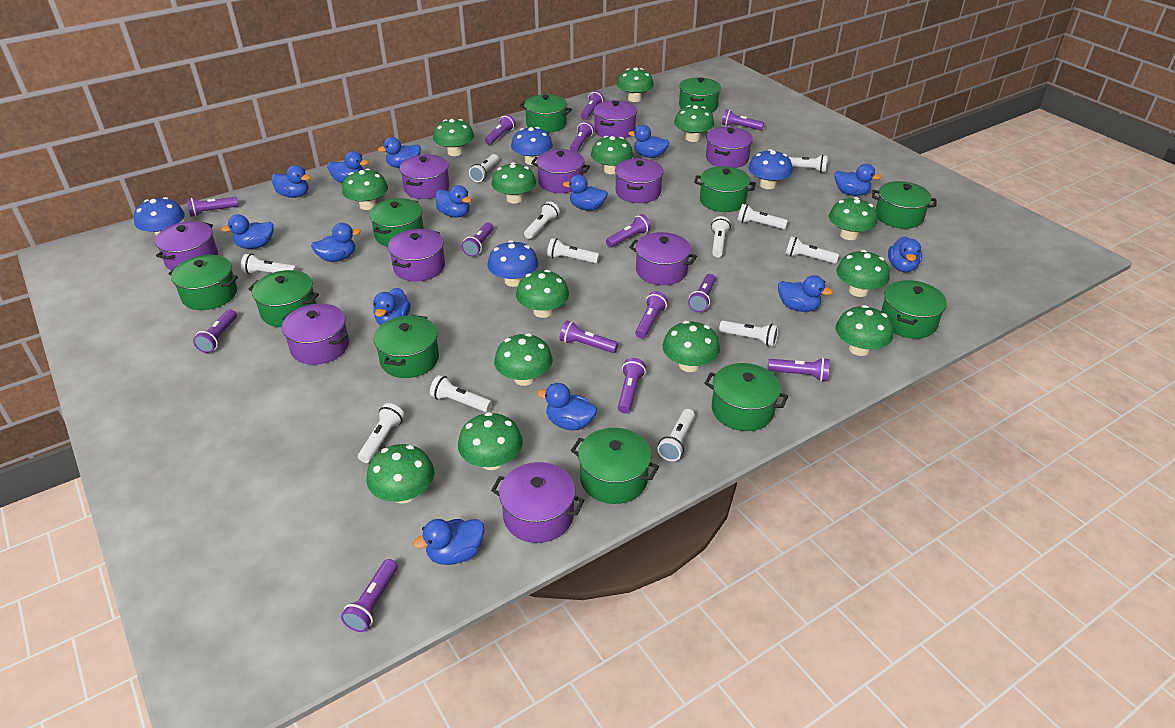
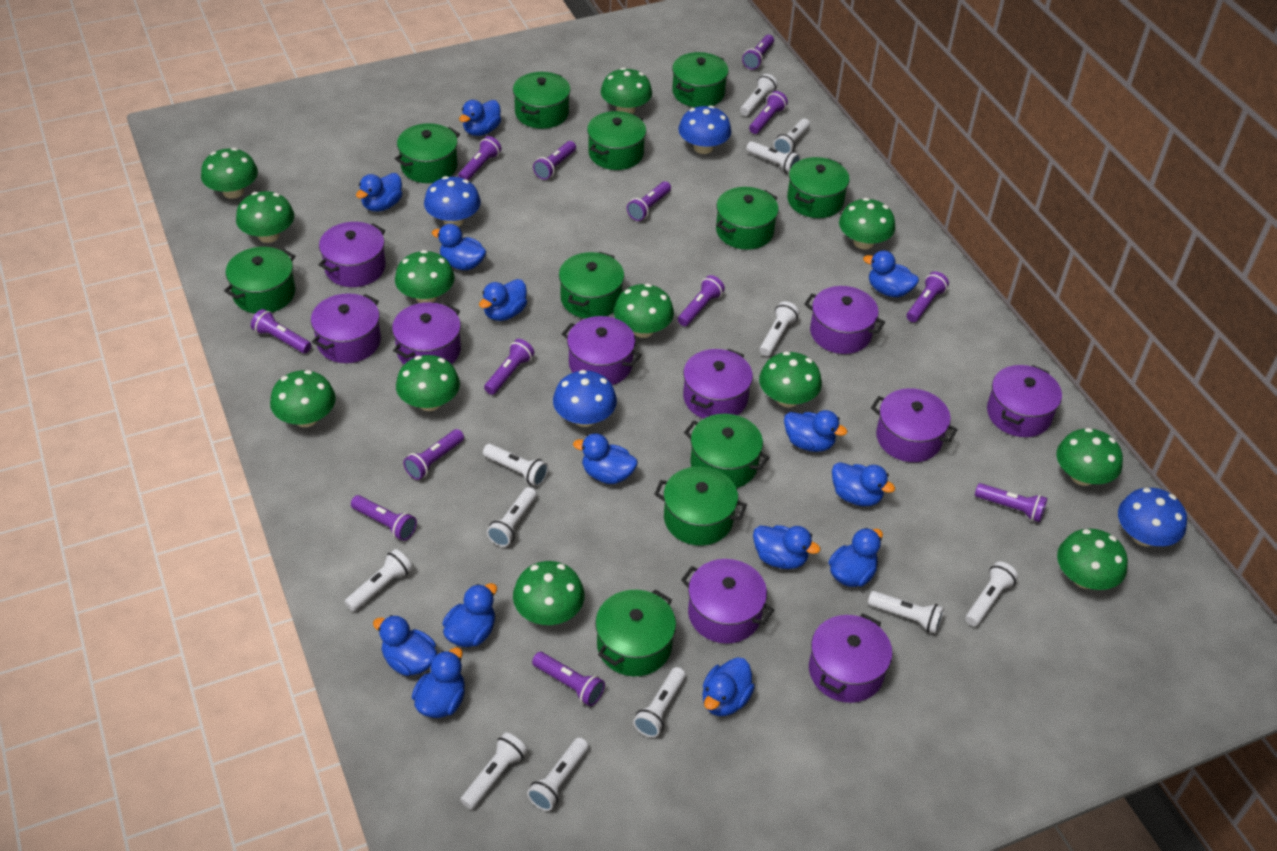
green mushroom: [342,169,388,210] [367,444,435,503] [433,119,474,156] [458,412,523,470] [492,162,536,203] [494,333,553,386] [516,270,569,318] [591,136,633,174] [617,67,654,102] [663,321,720,372] [674,105,714,142] [829,197,877,240] [836,250,889,297] [836,305,893,356] = 14 -> [201,148,258,199] [236,191,294,243] [270,370,336,427] [395,250,455,303] [396,355,460,411] [513,561,585,625] [601,67,652,114] [614,284,674,338] [759,351,822,408] [839,198,895,249] [1057,428,1123,486] [1057,529,1128,590] = 12
purple flashlight: [186,197,239,217] [193,309,237,353] [341,559,398,632] [462,222,494,257] [485,114,516,145] [560,321,618,353] [570,121,594,152] [581,91,604,120] [606,214,651,248] [618,358,646,413] [635,291,668,339] [688,274,716,312] [722,110,764,130] [768,358,830,382] = 14 -> [251,309,311,353] [351,495,417,541] [403,429,464,480] [458,136,501,181] [484,339,534,395] [532,652,605,706] [533,141,576,180] [627,181,671,221] [678,275,725,326] [742,35,774,69] [749,91,788,134] [907,271,949,322] [975,483,1047,522] = 13

